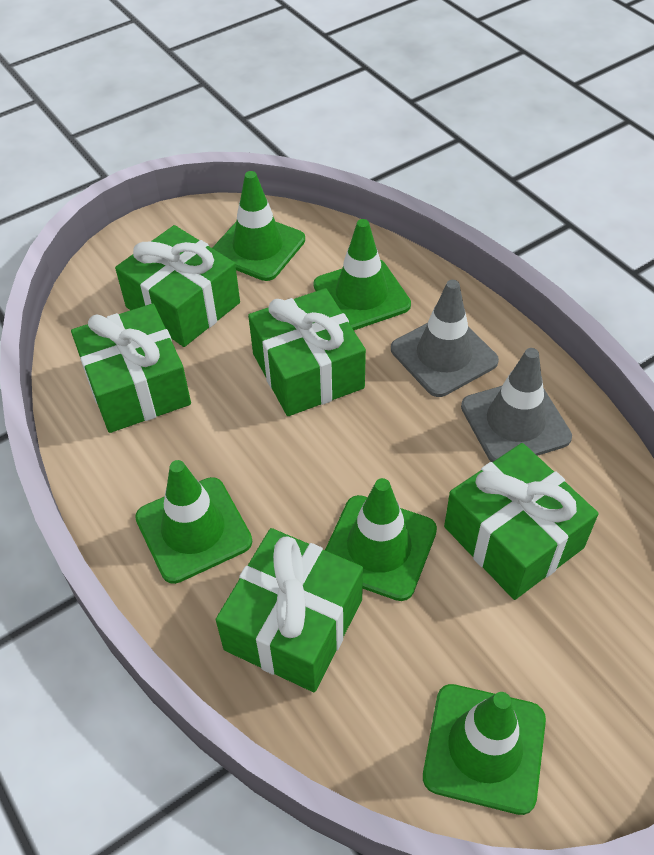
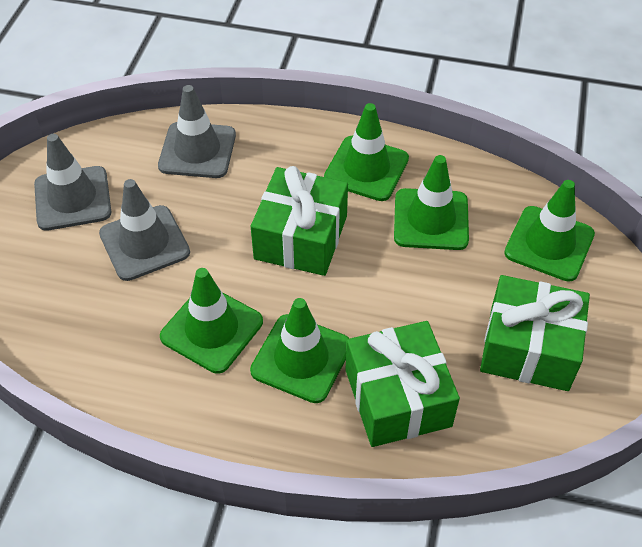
green gift: [71,303,191,433] [115,225,240,347] [216,528,363,692] [248,288,366,416] [444,443,598,600] = 5 -> [251,166,348,276] [345,321,460,447] [480,275,590,391] = 3
grey traffic cone: [391,280,499,397] [461,348,572,462] = 2 -> [34,134,111,231] [99,179,190,281] [158,85,236,178] = 3

